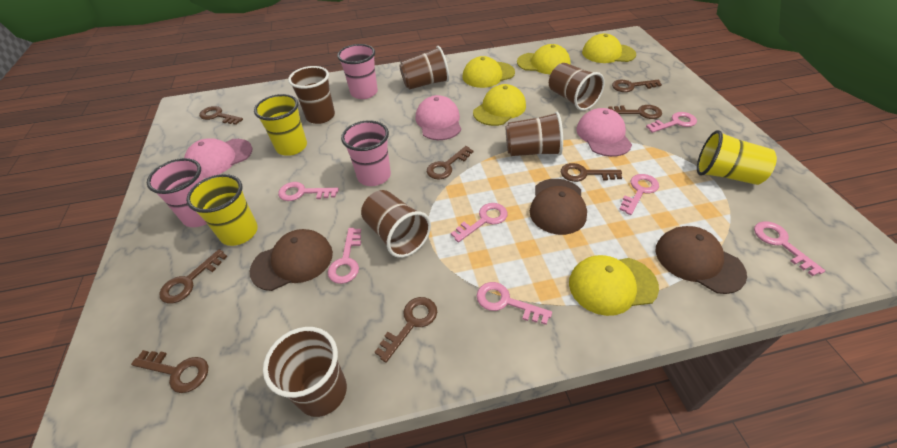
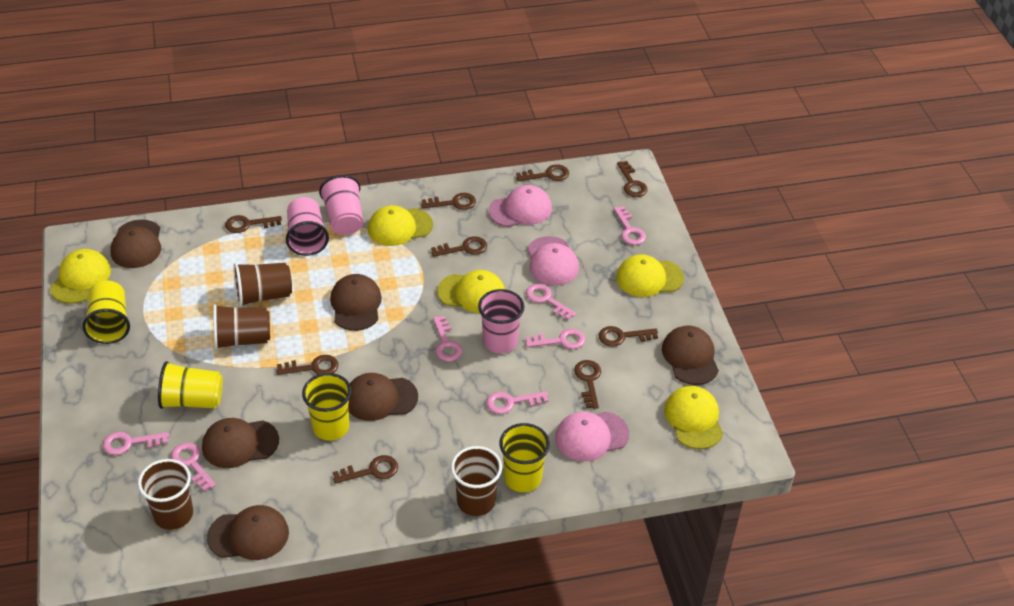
brown cap: [250,229,333,291] [530,179,587,235] [655,226,747,294] = 3 -> [111,219,161,268] [202,418,279,468] [207,505,289,560] [330,274,382,331] [349,373,418,421] [662,326,719,385] = 6
brown cup: [263,327,347,417] [288,66,335,124] [361,190,431,258] [399,46,449,90] [506,112,563,156] [549,63,605,111] = 6 -> [138,459,193,530] [213,304,270,350] [233,263,292,307] [451,446,502,516] = 4
brown key: [131,350,208,393] [159,249,228,303] [199,106,243,125] [375,297,437,363] [427,146,474,179] [561,163,622,182] [608,105,662,119] [612,80,662,92] = 8 -> [225,215,282,233] [276,355,338,375] [333,455,398,484] [421,193,476,210] [431,236,487,257] [516,164,569,181] [574,360,601,409] [599,326,658,347] [617,161,648,197] = 9
yellow cup: [186,174,258,246] [254,94,307,156] [697,130,777,185] = 3 -> [82,281,130,344] [158,361,223,409] [302,373,352,441] [499,423,550,492] = 4

